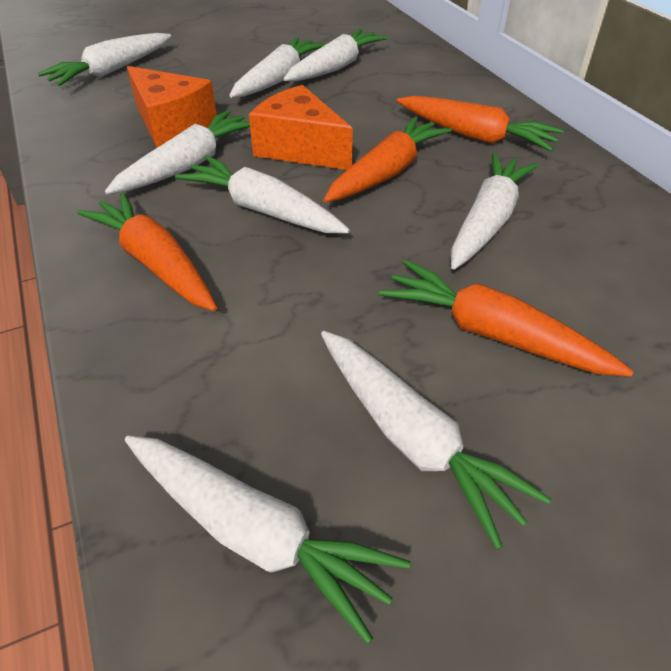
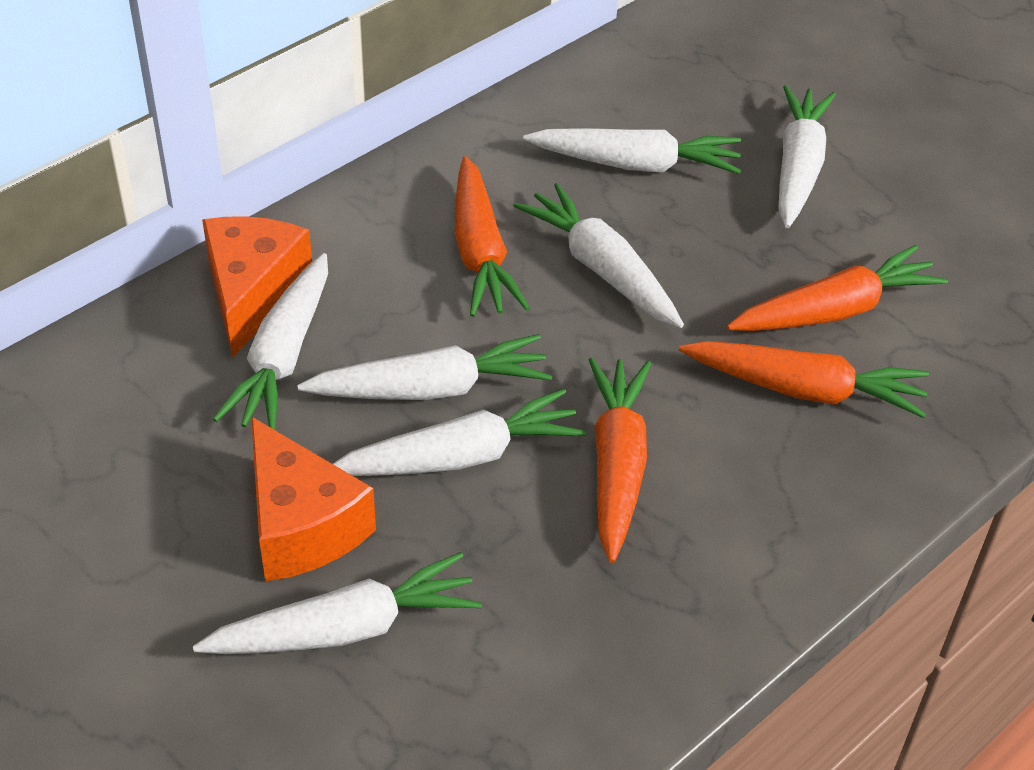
white carrot: [38,33,171,86] [105,110,250,194] [125,435,410,644] [175,155,350,233] [229,37,327,98] [284,29,388,81] [321,331,551,549] [451,153,539,269] = 8 -> [193,552,482,654] [213,253,328,430] [297,334,552,400] [333,389,586,476] [514,183,684,328] [523,128,741,174] [778,85,836,228] = 7

